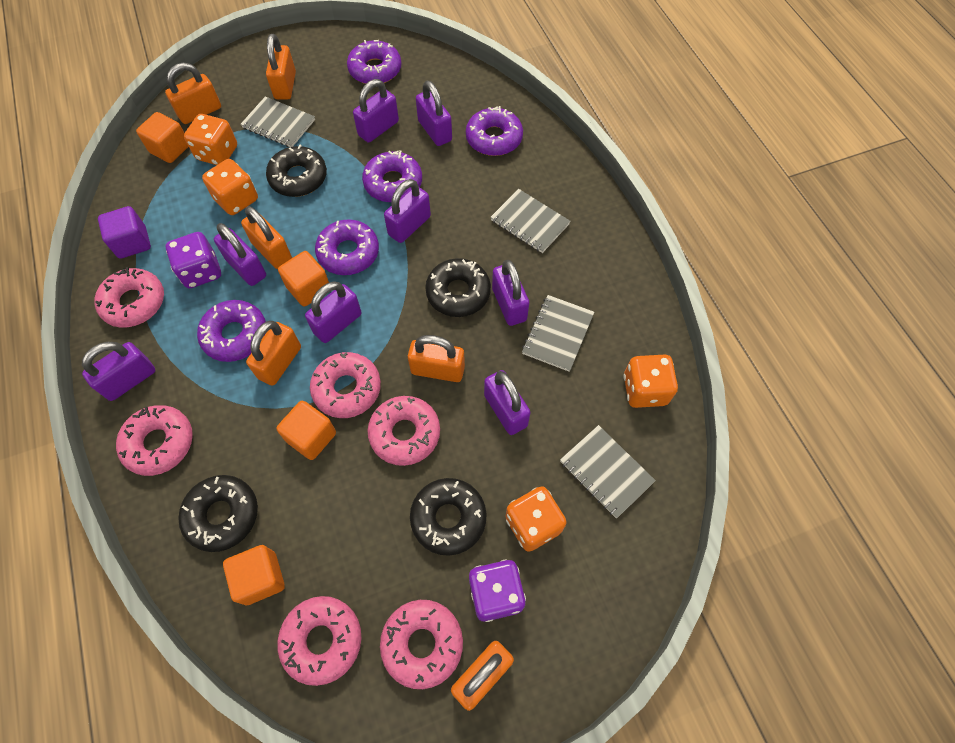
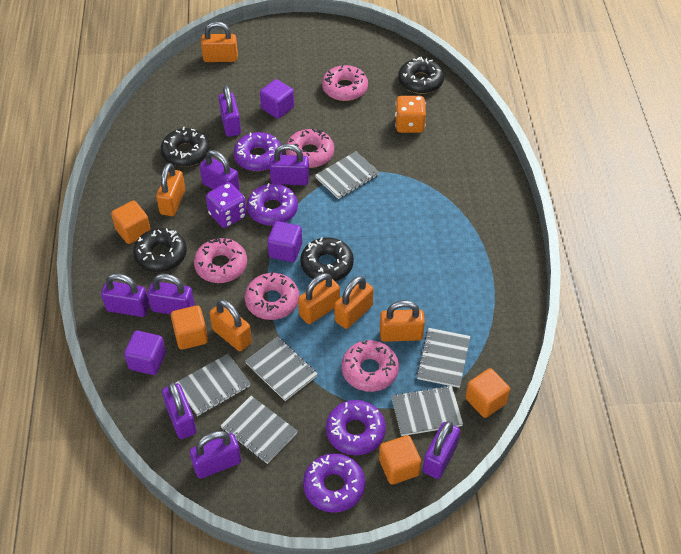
grey notebook: [240,96,315,147] [490,189,571,253] [522,295,594,372] [560,425,656,518] = 4 -> [175,354,251,416] [220,396,298,464] [245,337,318,401] [315,151,380,199] [392,385,463,436] [416,328,470,388] = 6
orange dice: [184,114,237,165] [202,159,258,215] [505,486,567,552] [623,355,678,408] = 4 -> [395,96,426,133] = 1
pink donut: [94,267,164,328] [116,405,193,476] [277,596,361,686] [310,352,381,418] [367,396,440,466] [380,600,463,689] = 6 -> [194,237,247,283] [245,272,299,320] [286,129,334,168] [322,64,368,101] [342,340,399,392] = 5
purple cube: [98,206,151,259] = 1 -> [124,331,166,375] [260,79,294,119] [267,221,302,262] = 3
purple dice: [166,232,221,288] [469,560,526,622] = 2 -> [206,182,247,228] = 1
purple donut: [197,300,266,362] [315,219,379,275] [347,40,401,84] [362,150,422,202] [466,106,523,156] = 5 -> [234,132,283,171] [247,183,298,226] [303,453,365,513] [326,400,386,455] = 4

